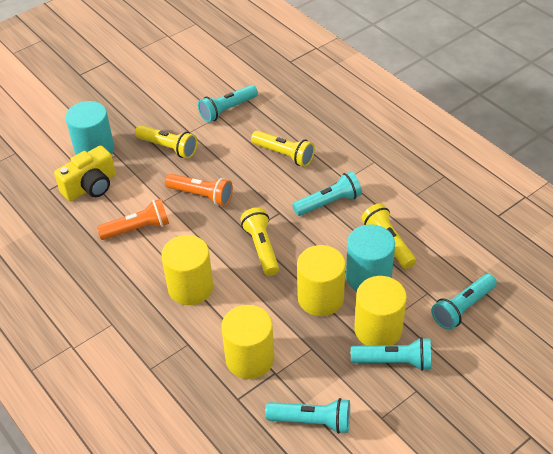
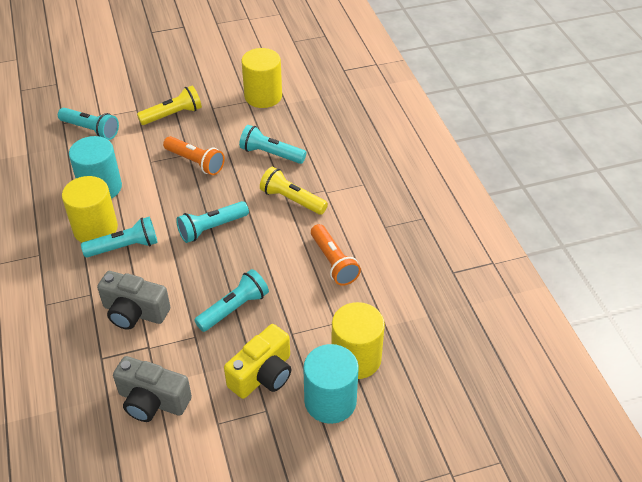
grey camera: none = 0 -> [97,271,170,330] [113,356,192,422] = 2
yellow cylinder: [161,235,214,305] [221,305,274,379] [297,245,346,316] [354,276,407,345] = 4 -> [62,176,118,243] [241,48,282,108] [331,302,385,379] = 3
yellow flashlight: [135,125,197,158] [240,207,279,276] [251,131,315,167] [361,203,416,269] = 4 -> [137,86,202,125] [260,167,328,215] = 2

